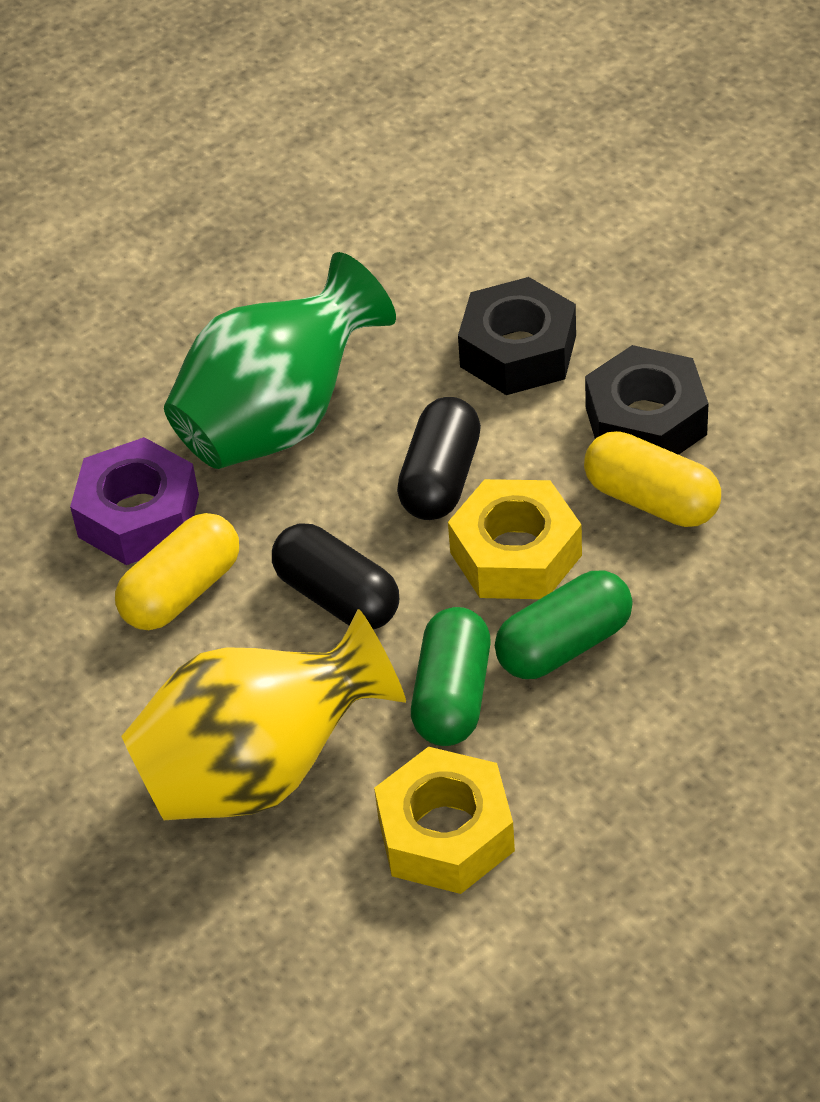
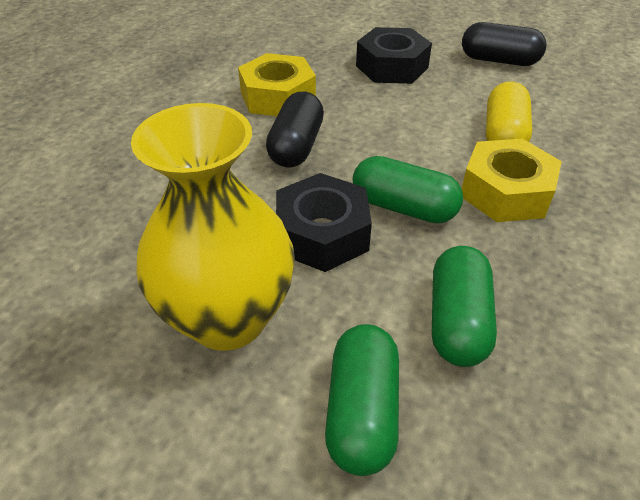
green capsule: [411,607,491,746] [495,570,633,679] = 2 -> [325,324,399,476] [353,156,463,223] [432,246,497,367] = 3
green vase: [164,252,396,469] = 1 -> none = 0
purple nut: [70,437,199,565] = 1 -> none = 0
yellow capsule: [115,513,239,630] [584,431,721,527] = 2 -> [486,82,532,142] = 1

